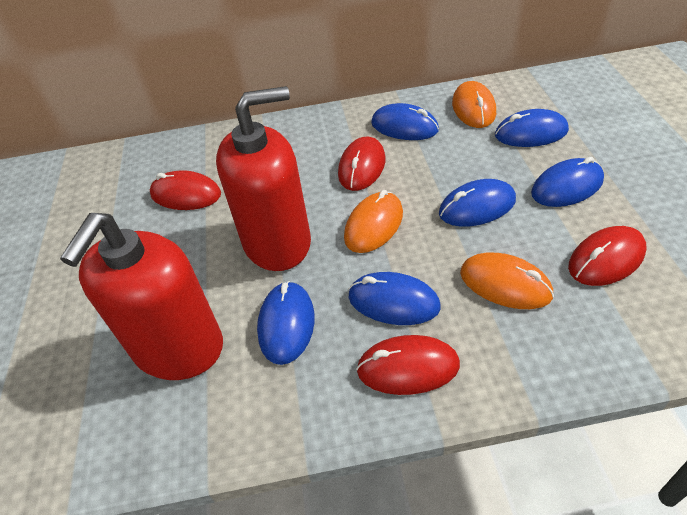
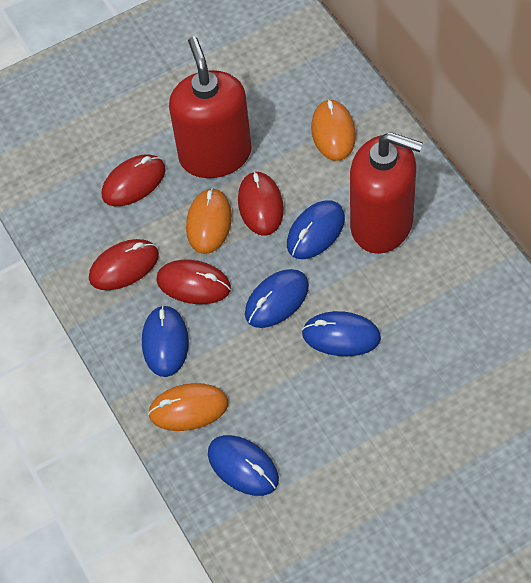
blue mouse: [257,281,315,365] [348,272,441,325] [371,103,439,140] [439,179,516,227] [495,109,569,147] [531,157,604,207] = 6 -> [142,305,189,377] [208,435,279,496] [245,269,309,328] [287,200,345,259] [302,311,381,356] = 5

